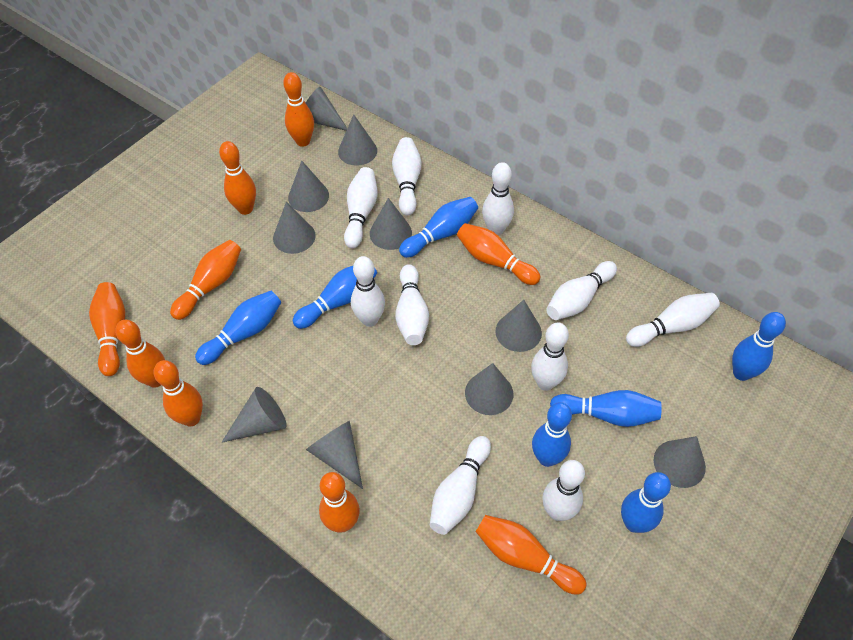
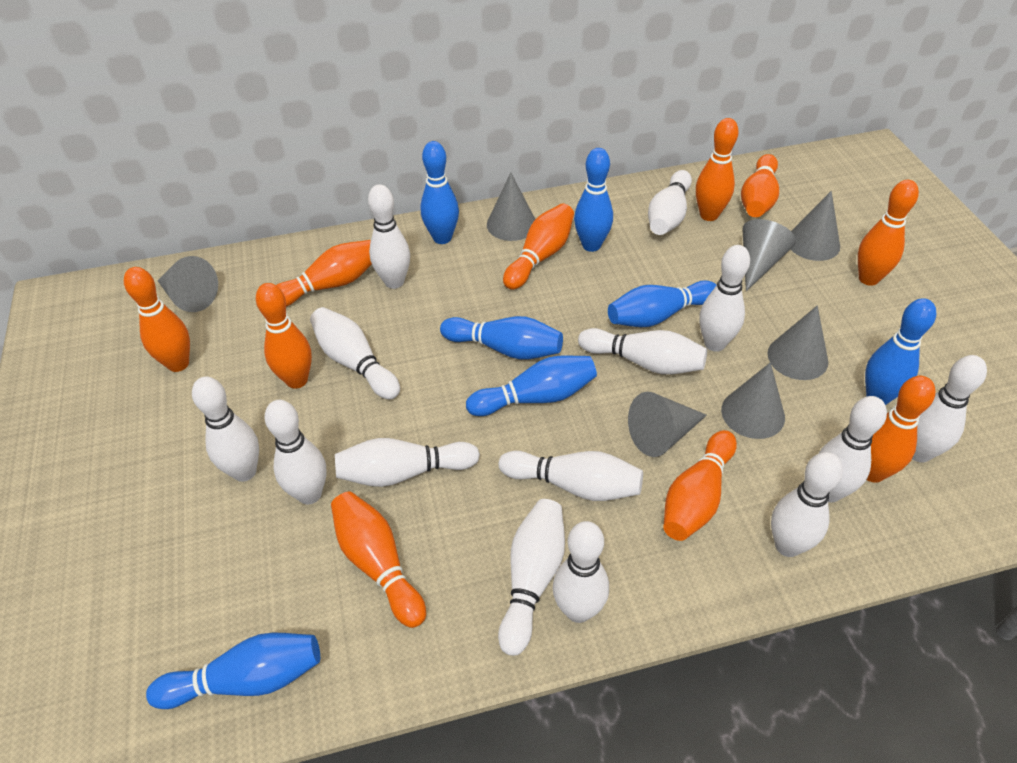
grey cone: [221,387,287,443] [273,202,316,254] [288,161,329,212] [306,87,347,131] [306,421,363,489] [338,114,377,166] [370,198,412,250] [465,363,513,415] [495,300,542,352] [654,436,706,488] = 10 -> [157,256,218,312] [487,173,535,241] [628,392,707,457] [721,363,785,439] [742,219,796,291] [767,305,828,380] [791,191,840,261] = 7
orange bowling pin: [89,282,125,376] [115,320,165,388] [154,360,203,426] [170,240,241,320] [219,141,256,215] [283,72,314,147] [319,472,360,533] [457,223,540,285] [476,515,587,595] = 9 -> [124,267,190,372] [256,283,312,389] [276,240,372,307] [331,491,426,628] [503,203,574,290] [663,430,737,541] [696,118,738,221] [741,154,779,217] [858,180,919,286] [867,375,936,483] = 10
white bowling pin: [344,167,378,248] [351,256,385,327] [392,137,422,216] [395,264,429,345] [430,436,491,535] [482,162,514,235] [531,322,569,391] [542,460,585,521] [546,261,617,320] [626,293,720,347] = 10 -> [192,376,259,482] [264,400,326,505] [310,307,400,400] [335,438,480,487] [368,184,410,289] [498,499,565,656] [499,451,643,501] [553,521,609,623] [578,328,707,375] [648,170,692,235] [699,245,750,352] [771,452,843,557] [818,396,887,503] [912,355,987,462] = 14

